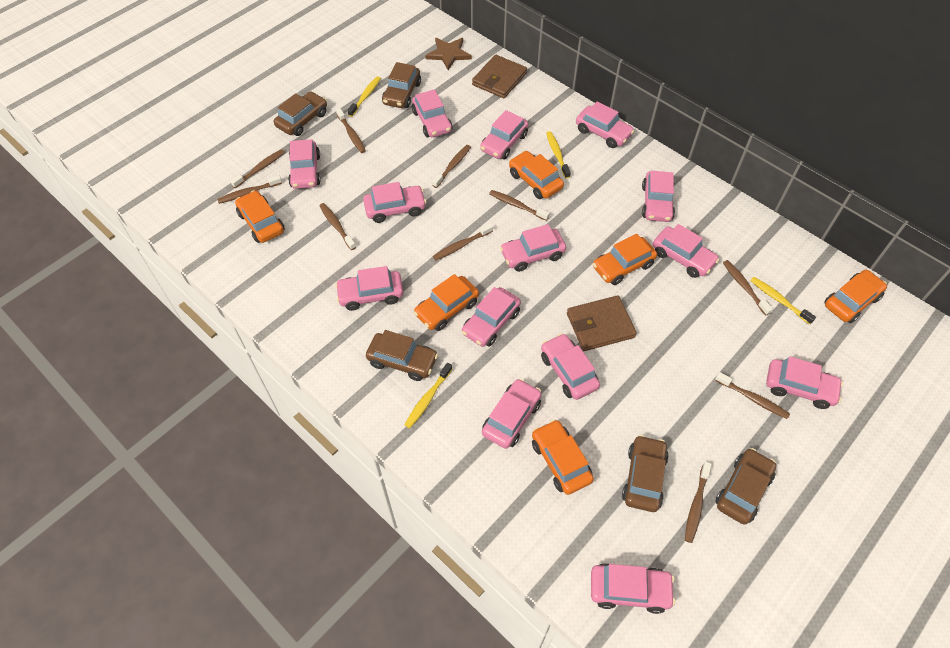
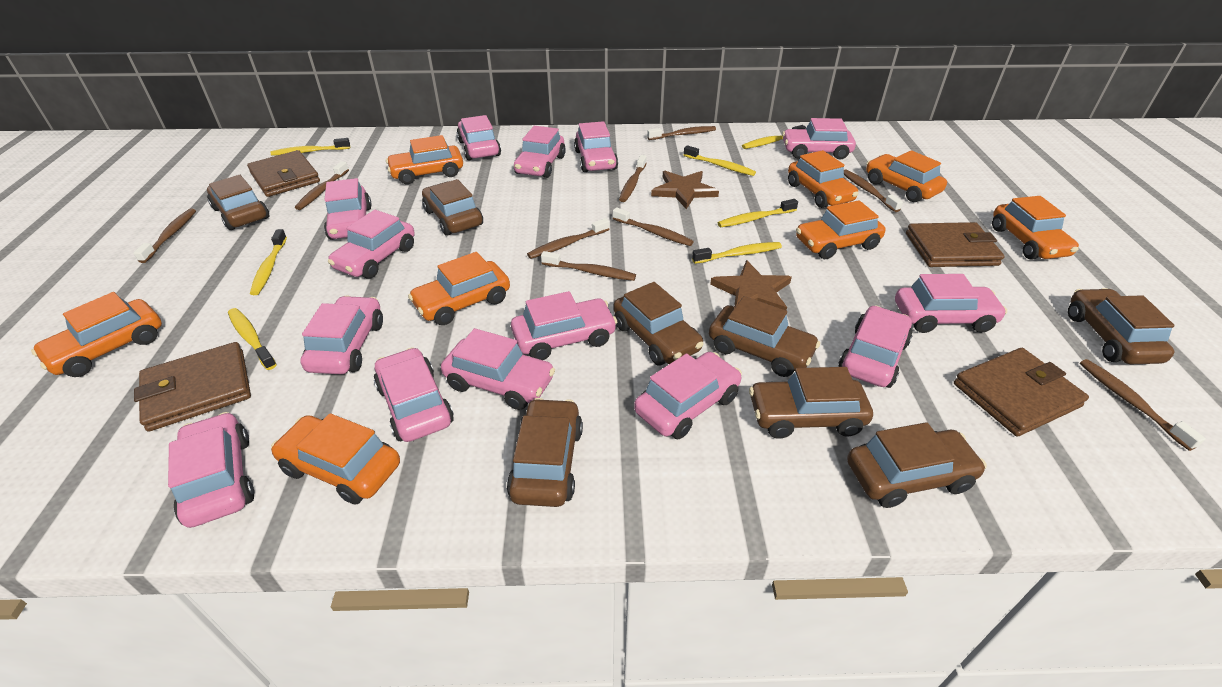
brown car: [274,91,327,136] [366,330,438,381] [382,62,421,108] [622,435,669,512] [715,448,776,525] = 5 -> [207,175,270,230] [422,179,483,236] [507,398,583,507] [613,282,704,366] [709,296,820,377] [749,367,873,439] [847,422,986,508] [1068,288,1175,364] = 8
brown star: [425,38,472,70] = 1 -> [651,171,719,209] [710,260,792,310] = 2
brown toothbrush: [217,175,282,204] [230,149,285,188] [319,203,356,250] [336,108,366,153] [432,145,471,188] [433,223,493,261] [489,190,550,221] [685,462,712,543] [715,372,790,419] [723,260,773,315] = 10 -> [134,209,196,263] [295,161,349,210] [527,218,609,259] [541,251,636,281] [613,207,694,246] [619,155,647,202] [647,126,716,140] [844,169,903,212] [1080,359,1206,451] = 9
brown wallet: [472,55,527,98] [567,295,637,351] = 2 -> [134,342,251,432] [247,150,320,197] [906,222,1004,267] [954,348,1089,437] = 4
orange car: [235,190,285,243] [413,274,479,331] [509,151,564,199] [532,419,594,495] [593,234,657,285] [824,270,887,323] = 6 -> [31,292,162,377] [271,413,400,504] [386,135,463,184] [408,252,510,325] [788,150,859,208] [796,201,885,259] [866,150,947,202] [992,196,1079,259] = 8
yellow toothbrush: [347,76,381,117] [405,363,452,428] [546,131,571,179] [750,277,816,325] = 4 -> [228,308,277,370] [250,229,287,295] [271,138,350,156] [684,145,756,176] [692,242,782,264] [718,199,798,227] [742,125,806,149] = 7

